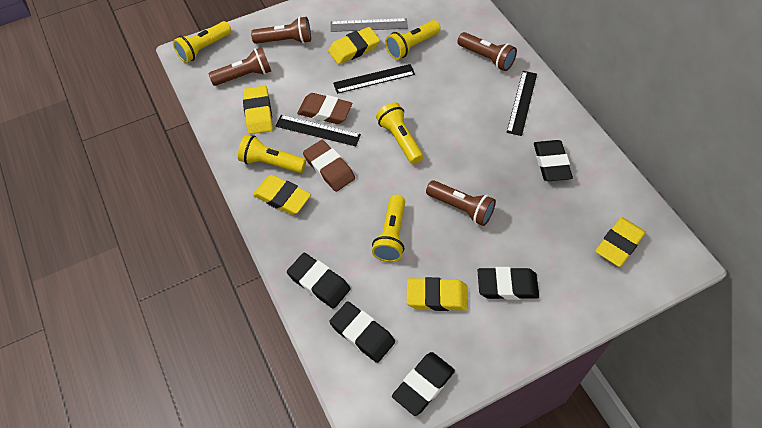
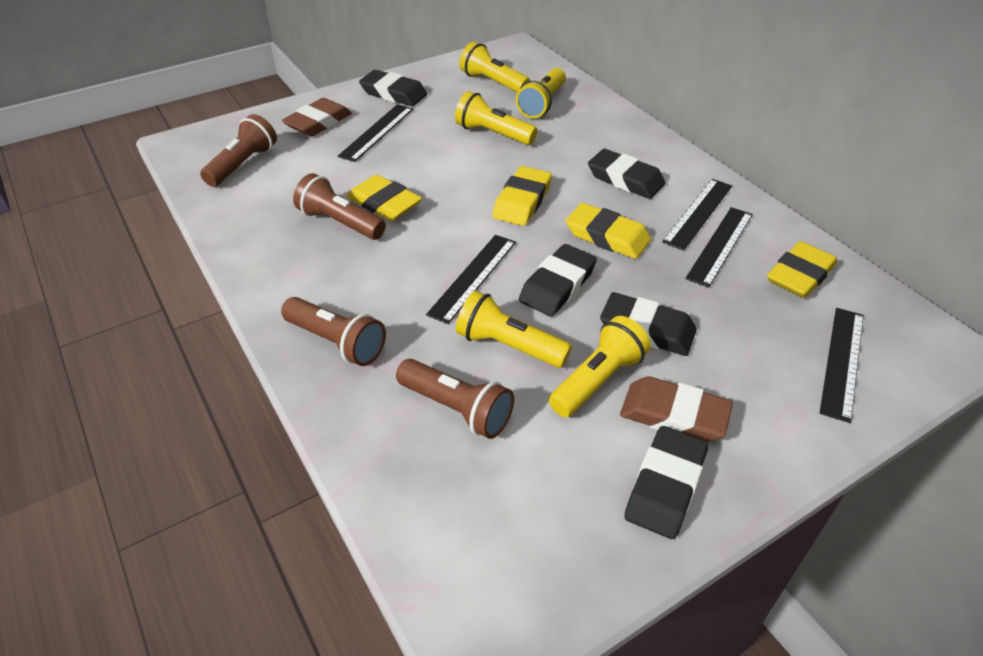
black ruler: [276,115,361,146] [333,64,415,94] [507,71,537,136] = 3 -> [338,104,413,162] [426,235,516,324] [662,179,732,251] [685,207,753,288] [820,308,864,423] = 5
grey ruler: [330,18,408,32] = 1 -> none = 0
yellow eraser: [243,86,273,134] [253,175,311,215] [328,27,380,64] [407,277,468,311] [596,217,646,267] = 5 -> [347,175,422,221] [492,166,552,226] [566,203,651,259] [767,241,837,298] = 4

